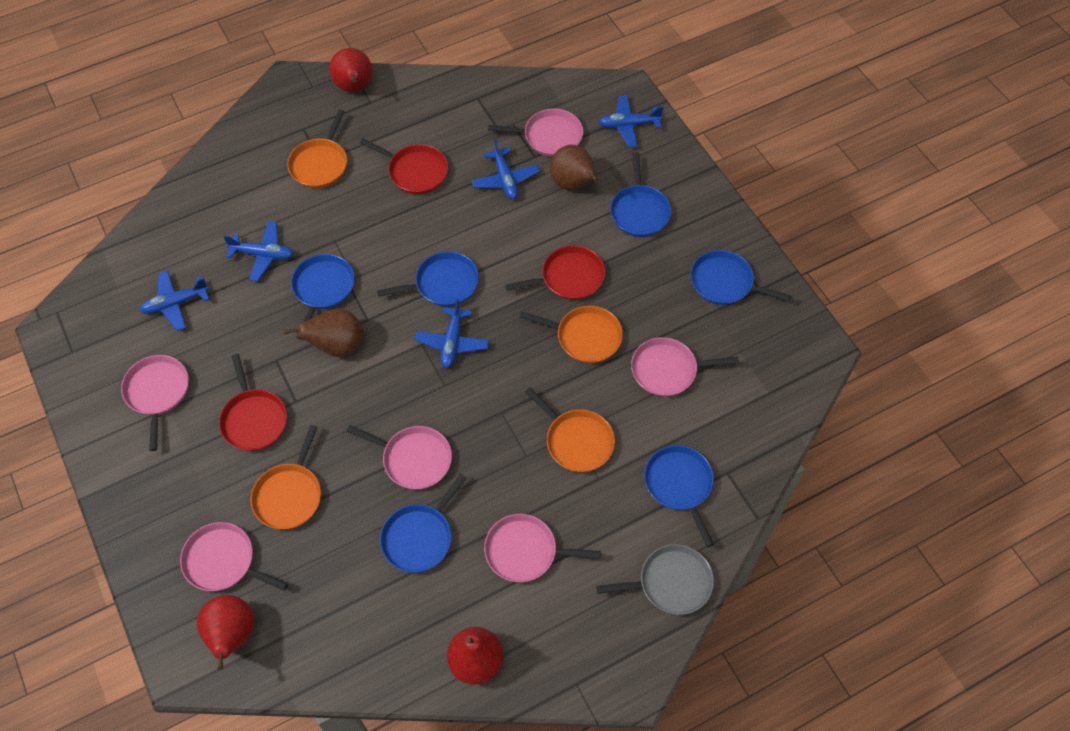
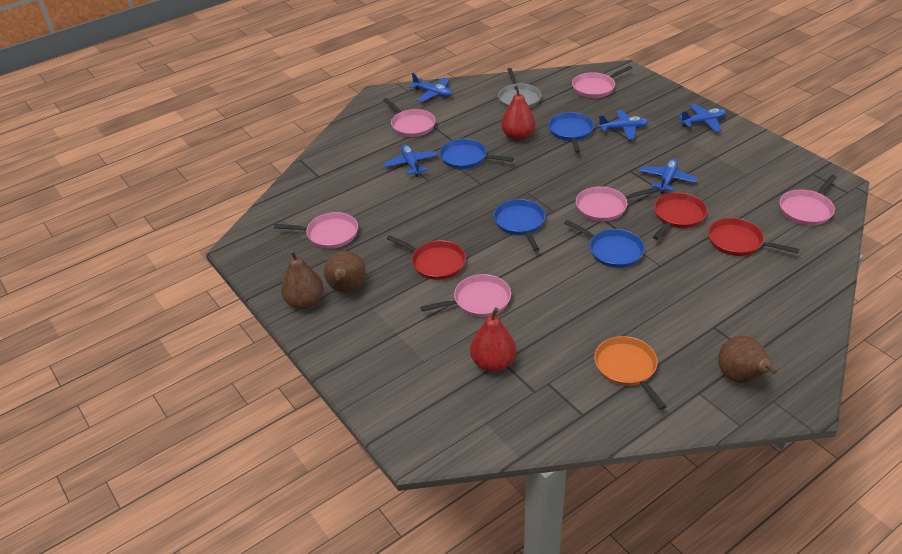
blue pan: [291,254,355,340] [377,251,479,306] [380,474,467,572] [610,152,671,237] [644,445,714,547] [690,250,792,305] = 6 -> [439,139,514,169] [493,199,545,251] [548,112,594,153] [564,220,645,268] = 4
brown pear: [284,308,363,357] [550,145,598,190] = 2 -> [281,250,324,309] [324,251,366,292] [718,335,777,383] = 3
orange pan: [250,425,321,529] [287,109,347,188] [519,306,623,363] [525,387,615,472] = 4 -> [594,336,667,409] = 1
red pear: [197,595,255,670] [329,48,372,92] [447,627,503,685] = 3 -> [470,307,516,372] [501,85,535,141] = 2

